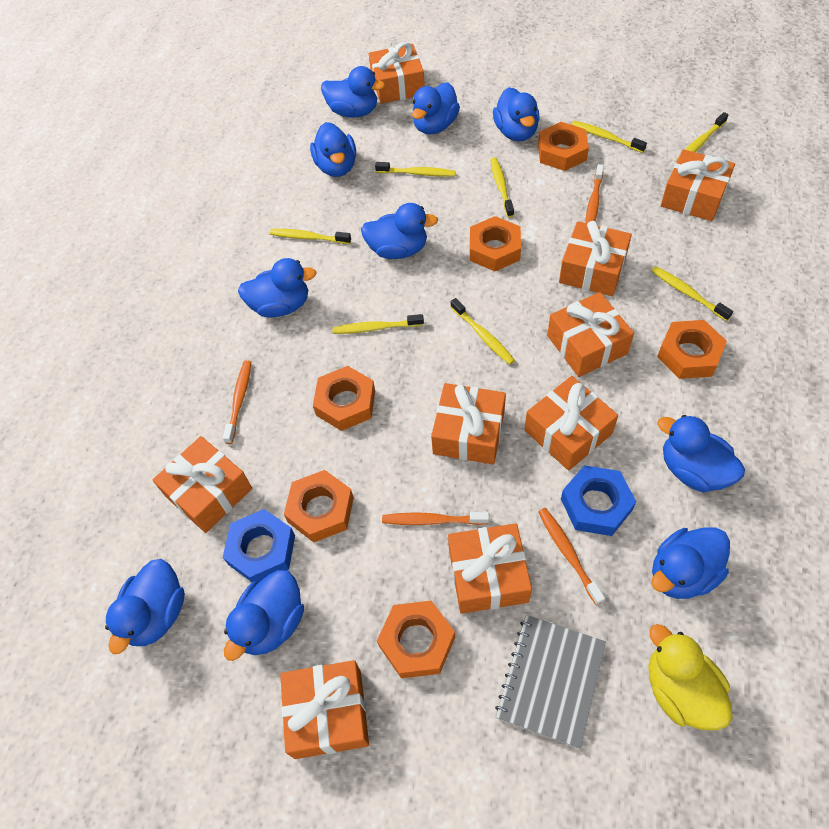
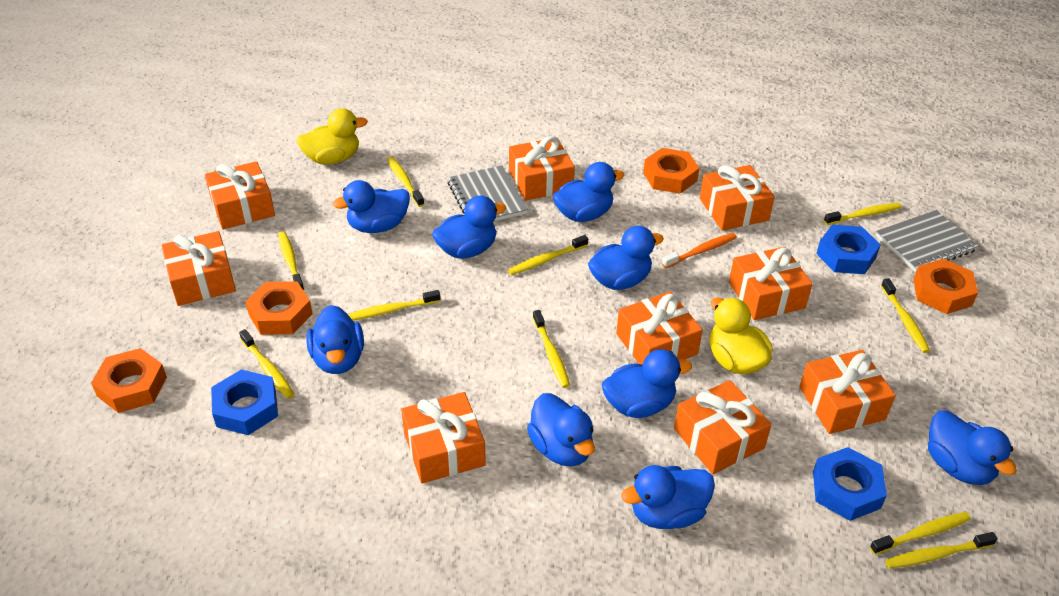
blue duck: [105,559,185,654] [224,570,304,661] [238,258,317,318] [310,122,356,177] [321,66,385,118] [361,203,438,259] [412,82,460,135] [493,87,540,141] [651,527,730,599] [657,415,745,492] = 10 -> [307,305,364,374] [333,180,410,233] [432,196,506,259] [527,393,595,467] [553,162,624,222] [588,226,664,290] [602,349,692,418] [621,465,715,529] [928,410,1017,485] = 9
blue nut: [223,509,295,582] [561,465,636,536] = 2 -> [211,369,278,435] [813,447,887,521] [816,225,881,274] = 3
grey notebook: [495,615,606,748] = 1 -> [447,165,528,221] [875,210,979,272] = 2
orange nut: [284,470,354,543] [313,366,375,431] [377,601,455,678] [470,216,521,271] [538,122,589,171] [657,320,727,379] = 6 -> [91,348,167,413] [245,281,312,335] [643,148,699,194] [913,259,978,314] = 4
orange toothbrush: [223,360,251,444] [382,512,489,525] [538,508,605,605] [585,164,604,223] = 4 -> [662,233,737,268] = 1
yellow duck: [648,624,733,730] = 1 -> [296,108,368,165] [710,298,773,374] = 2
yellow toothbrush: [269,229,351,244] [332,314,424,334] [375,162,455,177] [451,298,515,365] [490,157,514,218] [572,120,647,153] [651,266,733,321] [677,112,729,160] = 8 -> [239,329,295,399] [278,231,304,291] [348,290,441,320] [387,157,424,207] [508,235,588,275] [533,310,570,388] [824,203,902,225] [870,512,971,555] [881,278,930,353] [885,532,998,569] = 10

